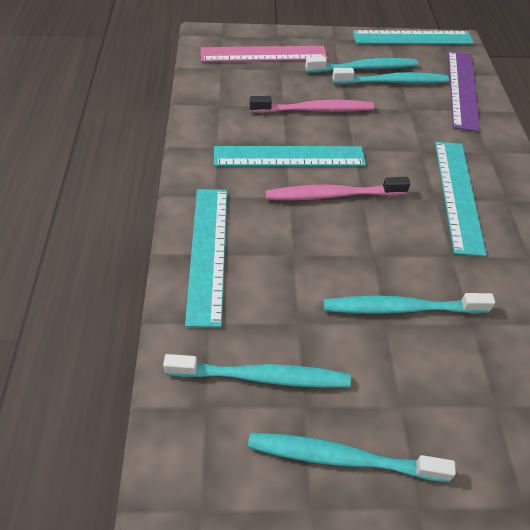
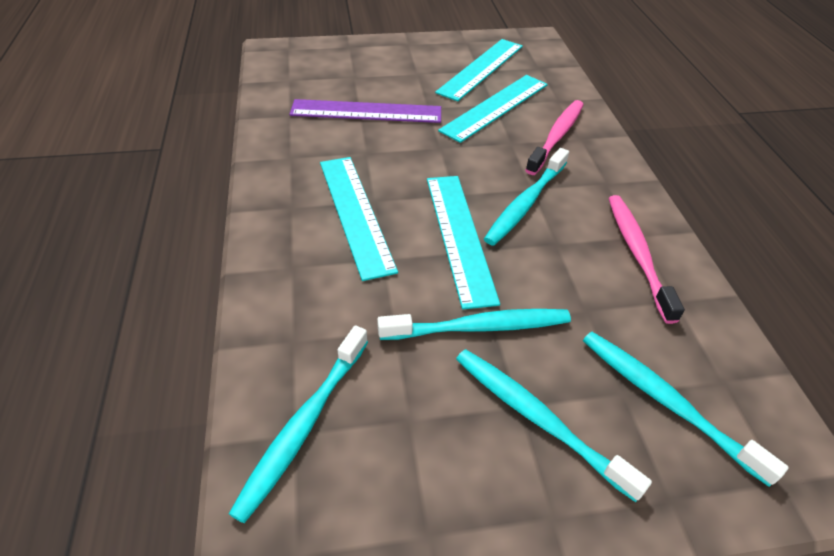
pink ruler: [200,46,328,62] = 1 -> none = 0

